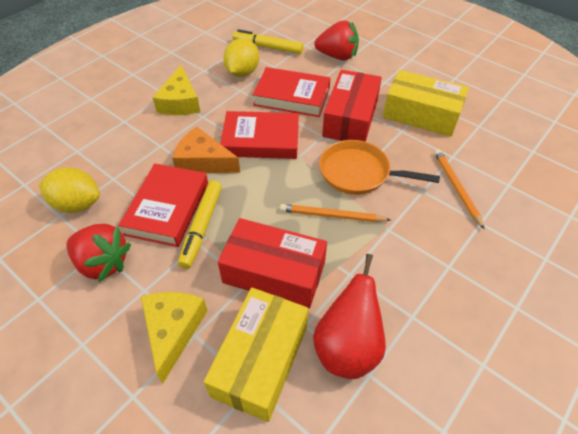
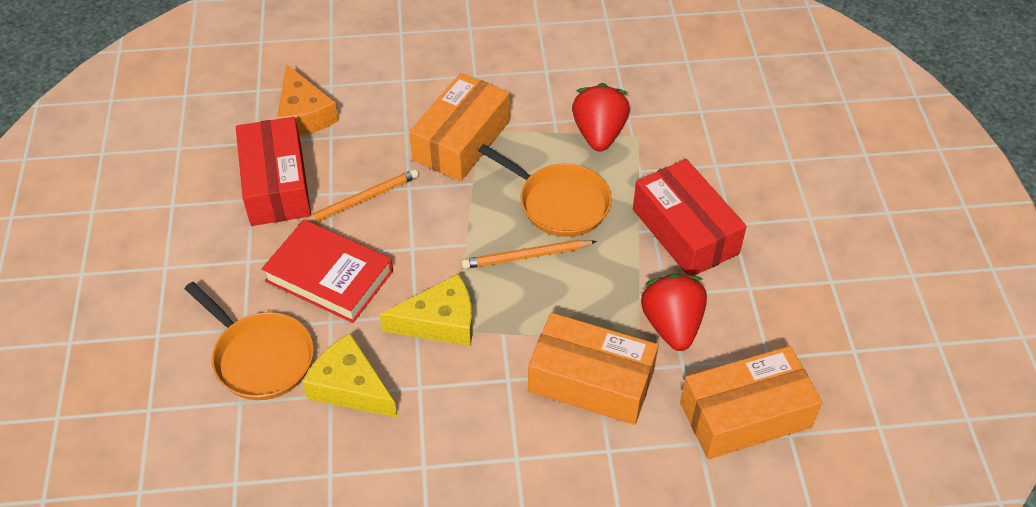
orange box: none = 0 -> [409,73,510,181] [528,313,658,425] [680,346,822,459] = 3
orange pan: [319,140,440,195] = 1 -> [185,282,314,400] [478,144,611,237] = 2
red book: [118,163,208,247] [220,111,299,159] [252,67,331,117] = 3 -> [261,220,393,323] = 1
red pear: [313,254,386,379] = 1 -> none = 0
yellow box: [204,288,308,422] [383,70,469,137] = 2 -> none = 0
yellow lemon: [39,167,100,213] [223,38,259,77] = 2 -> none = 0
yellow marker: [178,181,222,269] [233,29,303,54] = 2 -> none = 0

